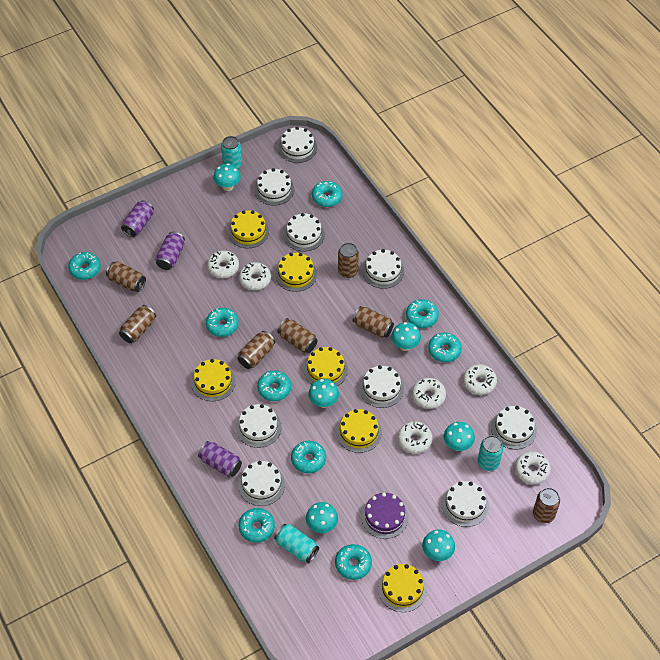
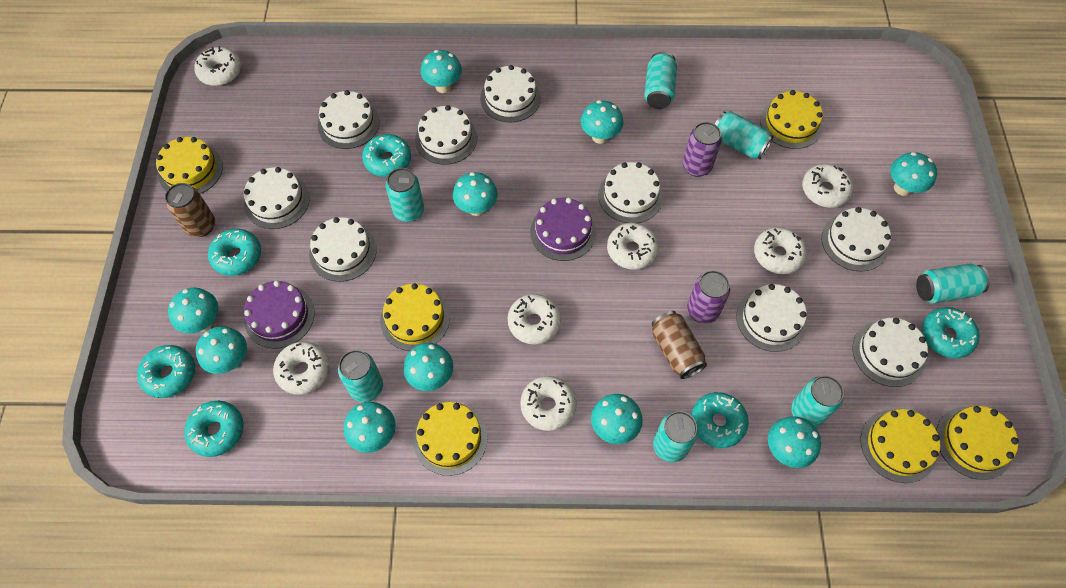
brown can: [106,261,146,292] [119,305,156,343] [237,331,275,369] [277,318,318,353] [338,243,359,278] [353,306,394,338] [533,488,560,523] = 7 -> [165,183,215,237] [651,311,707,379] = 2
purple cake: [361,492,409,539] = 1 -> [244,281,315,349] [530,198,596,261] = 2
purple can: [121,200,154,237] [155,232,185,270] [198,441,242,477] = 3 -> [683,122,722,177] [687,270,730,324] = 2
turquoise can: [221,136,242,169] [274,524,319,563] [478,435,503,471] = 3 -> [338,350,383,402] [386,168,424,222] [644,52,677,109] [653,411,698,462] [715,111,774,159] [791,376,844,427] [916,264,990,304] = 7
turquoise donut: [68,252,101,280] [206,308,239,337] [238,508,275,543] [257,370,291,401] [291,441,326,473] [312,181,343,207] [335,544,372,580] [406,299,439,328] [428,332,462,362] = 9 -> [137,345,195,398] [184,401,244,457] [208,229,261,276] [362,134,411,177] [691,392,749,448] [922,307,979,359] = 6
turquoise mushroom: [213,163,241,191] [306,502,338,533] [309,379,339,408] [391,322,421,351] [422,529,455,561] [444,422,475,451] = 6 -> [168,287,218,334] [196,326,247,374] [344,402,396,453] [403,343,453,391] [421,50,462,93] [453,172,498,216] [581,100,623,144] [591,394,643,444] [768,417,821,468] [890,152,937,196] = 10
white donut: [207,250,239,278] [239,262,271,290] [398,421,432,454] [412,378,446,409] [463,364,497,395] [515,451,551,485] = 6 -> [194,46,242,86] [273,342,330,395] [508,294,561,345] [520,376,577,431] [607,223,659,270] [754,227,807,274] [802,164,853,208] = 7

